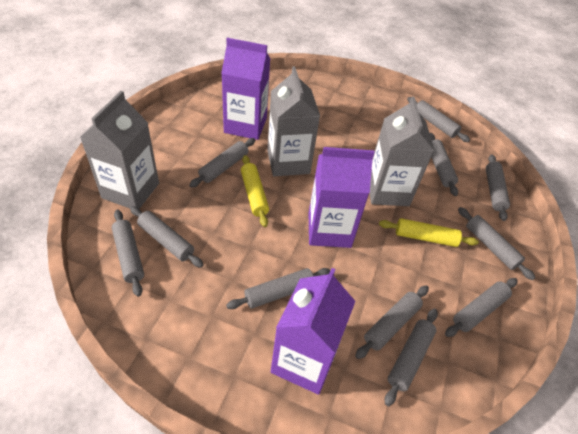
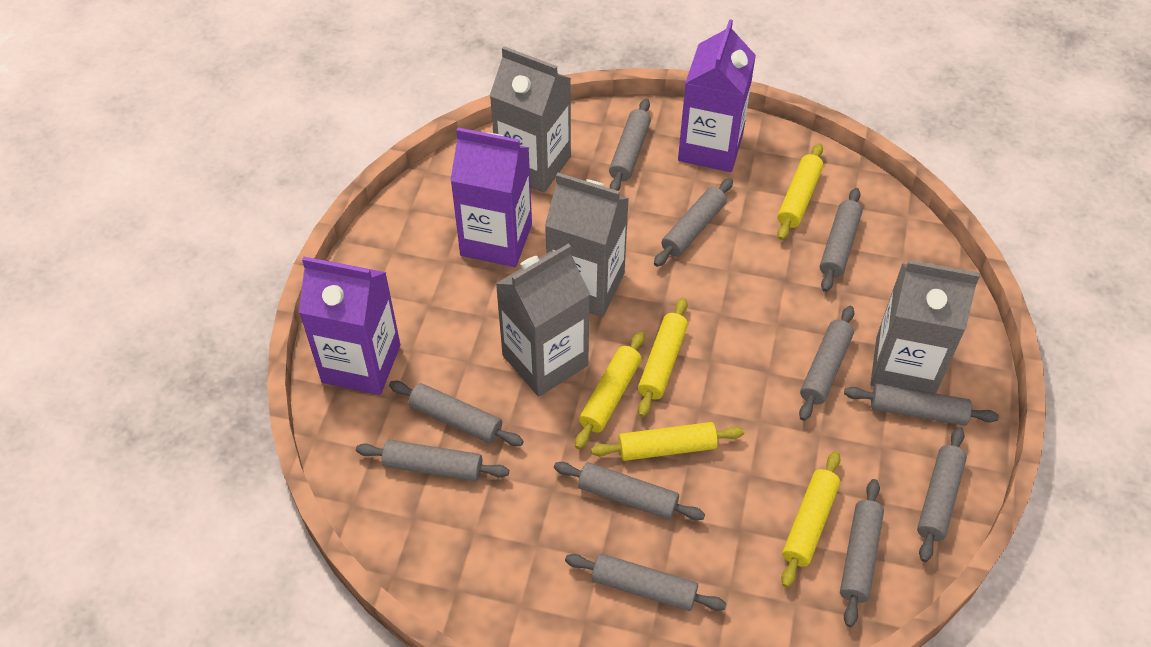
grey carton: [80,91,159,209] [267,66,320,176] [370,97,434,206] = 3 -> [490,46,571,192] [496,243,590,397] [545,173,629,317] [870,260,980,393] = 4
yellow rolling pin: [241,155,269,227] [379,218,479,247] = 2 -> [575,331,645,449] [591,422,744,461] [638,298,688,417] [777,143,824,240] [781,451,841,588] = 5

